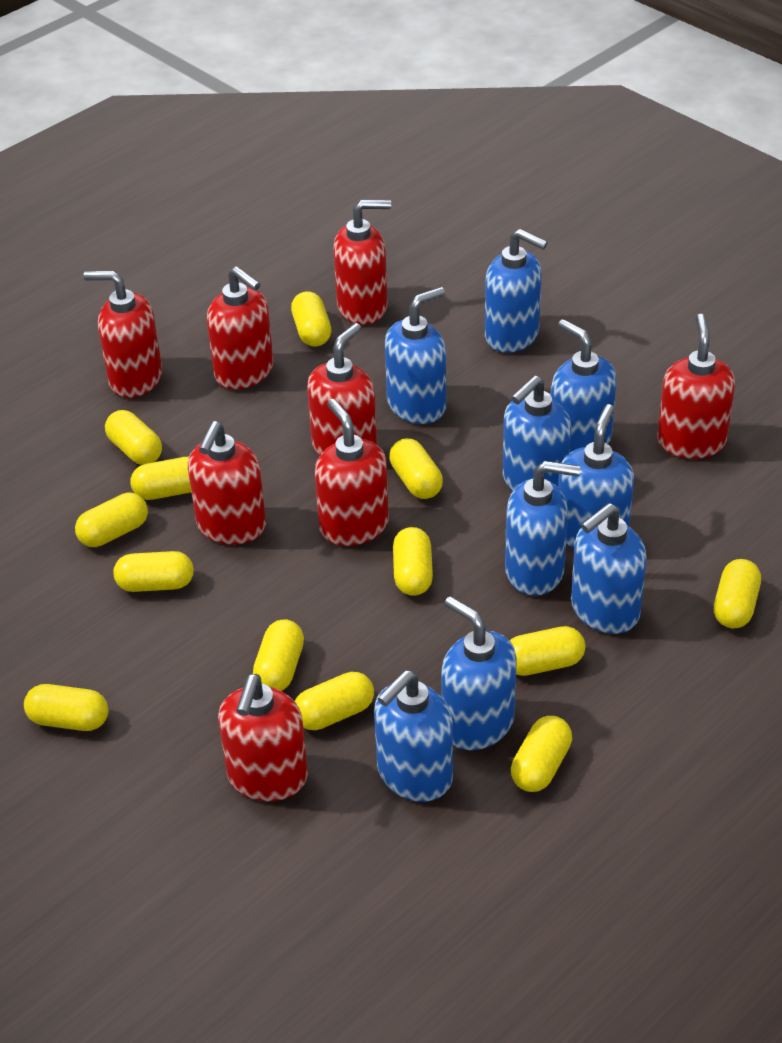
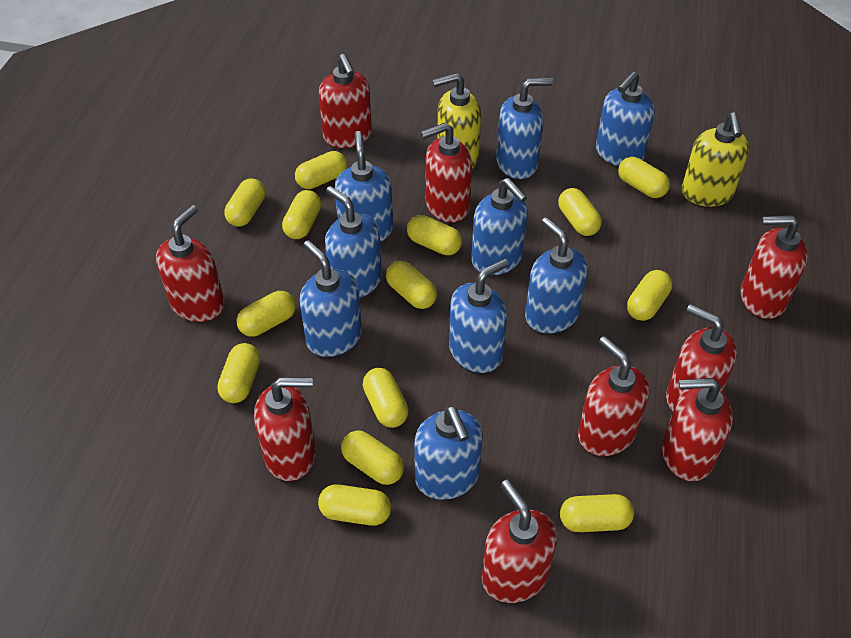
red soap dispenser: [84,271,162,398] [188,421,266,544] [207,266,274,389] [218,674,308,801] [307,323,377,455] [315,399,389,546] [333,200,391,325] [657,314,735,459] = 8 -> [156,205,225,322] [254,377,316,481] [319,54,372,148] [421,123,472,223] [482,479,557,603] [578,336,649,456] [662,378,733,481] [666,304,737,412] [741,215,808,319] = 9
yellow capsule: [24,684,108,731] [75,493,148,547] [105,410,162,465] [113,551,194,592] [130,457,191,500] [253,620,304,691] [291,291,331,347] [295,672,374,730] [389,438,443,499] [393,527,433,596] [510,626,586,676] [511,716,572,792] [714,559,761,628] = 13 -> [217,343,260,403] [224,178,266,227] [236,291,296,337] [282,190,321,239] [295,151,347,189] [318,484,391,526] [341,430,404,485] [363,368,408,428] [386,261,437,309] [407,215,462,255] [558,188,602,236] [560,494,634,532] [618,157,670,198] [627,270,672,321] = 14
yellow soap dispenser: none = 0 -> [432,73,481,169] [682,112,749,207] = 2

